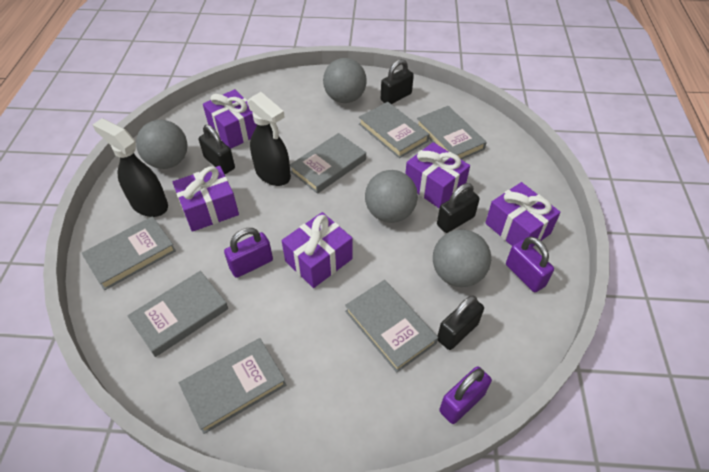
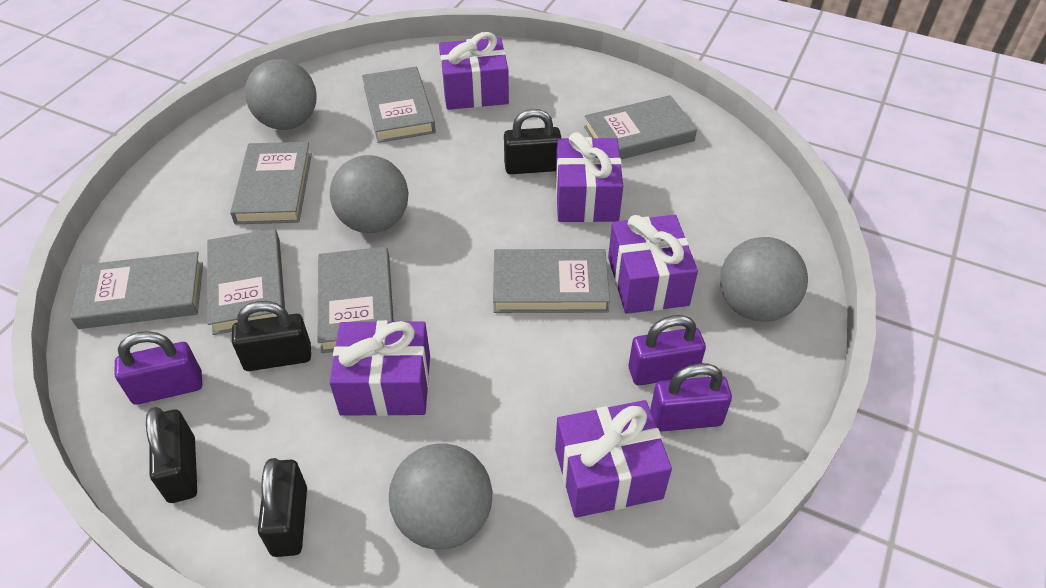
black spray bottle: [92,118,168,217] [247,92,291,186] = 2 -> none = 0

